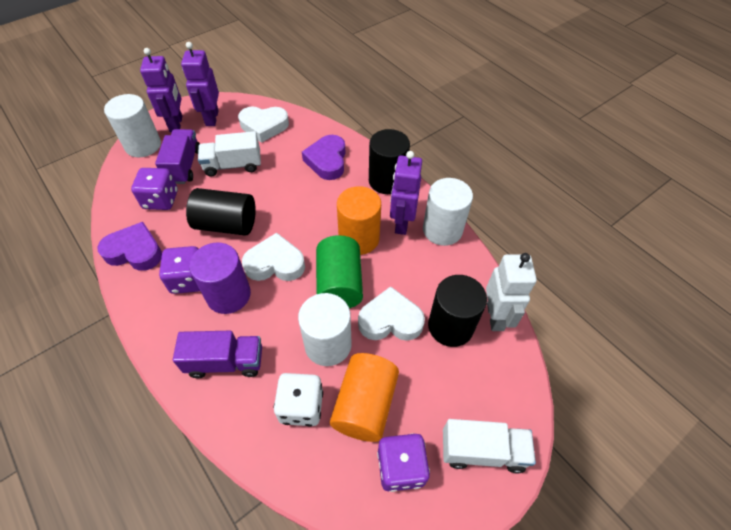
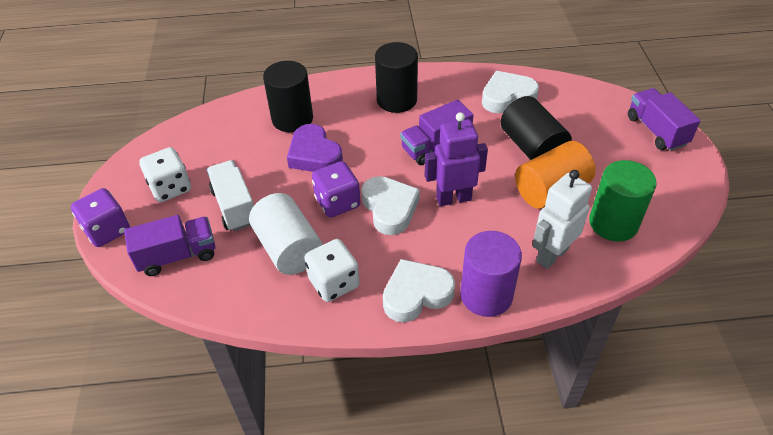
orange cylinder: [330,353,399,442] [337,186,381,255] = 2 -> [515,141,596,209] = 1
purple dice: [131,168,178,210] [159,246,200,294] [377,433,430,492] = 3 -> [71,188,130,247] [312,161,361,218] = 2
purple heart: [97,222,162,271] [302,135,345,180] = 2 -> [287,124,343,172] = 1
purple robot: [140,48,182,133] [181,42,219,126] [390,151,422,235] = 3 -> [425,112,488,206] = 1
purple truck: [155,129,200,184] [173,331,262,378] = 2 -> [124,215,215,276] [400,100,473,165] [628,88,701,151] = 3
white cylinder: [104,94,161,157] [298,293,352,366] [423,178,473,246] = 3 -> [249,193,323,275] = 1
white dice: [274,373,323,426] = 1 -> [139,147,191,202] [304,239,360,302] = 2
white truck: [198,131,261,176] [443,419,536,473] = 2 -> [207,160,254,231] = 1

